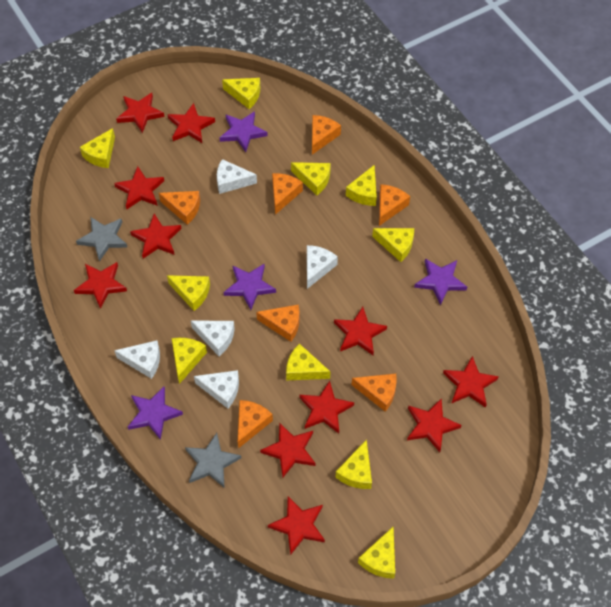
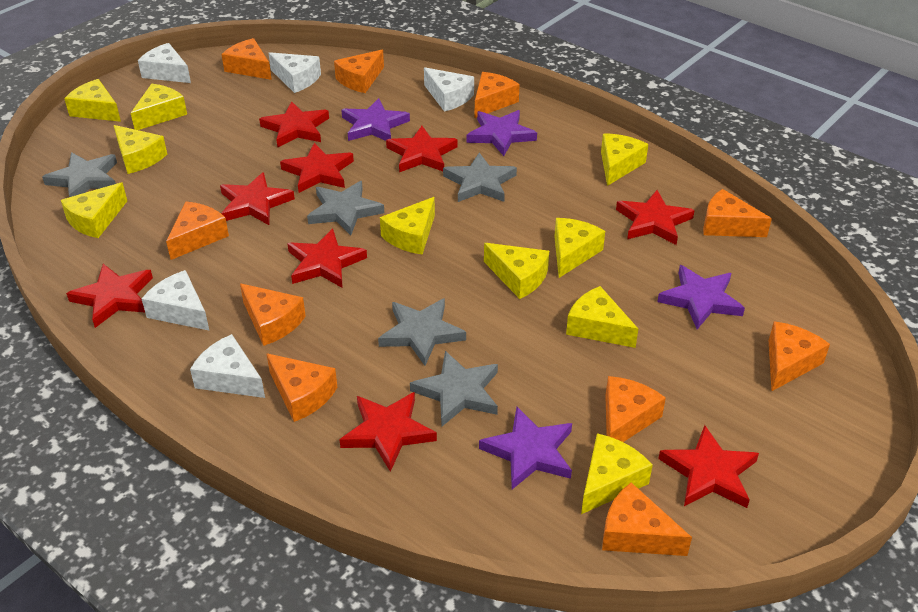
grey star: [76,217,128,262] [185,433,241,488] = 2 -> [42,152,117,197] [307,181,384,235] [378,298,466,366] [410,351,498,426] [443,153,517,202] = 5
orange cheese: [159,191,200,225] [238,400,273,449] [256,304,299,342] [272,173,303,215] [312,115,341,155] [352,374,397,412] [379,184,410,226] = 7 -> [166,202,229,260] [222,38,272,80] [240,283,306,346] [266,353,337,422] [334,50,384,93] [475,72,520,118] [602,483,692,556] [605,376,666,442] [703,189,772,237] [769,321,830,392] = 10
red star: [74,262,127,309] [114,166,164,209] [116,93,165,133] [130,214,182,259] [168,103,215,143] [260,422,316,478] [268,496,325,555] [299,381,354,433] [334,307,387,355] [407,398,462,452] [443,356,499,408] = 11 -> [66,264,153,328] [220,172,295,225] [259,101,329,148] [280,143,354,193] [287,229,367,288] [339,392,437,472] [386,126,458,172] [616,190,695,245] [658,425,759,508] = 9

